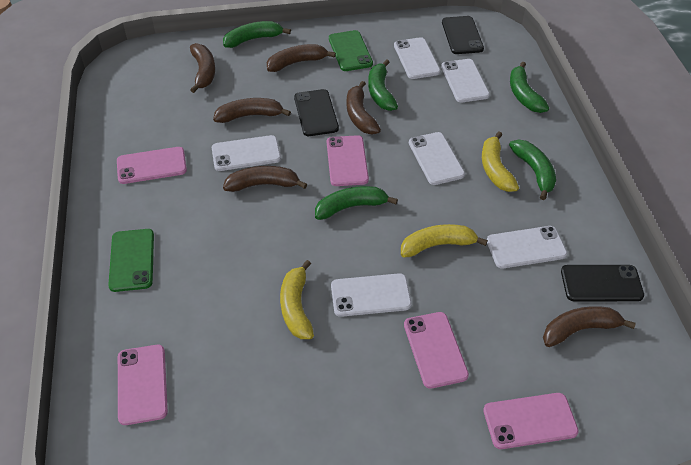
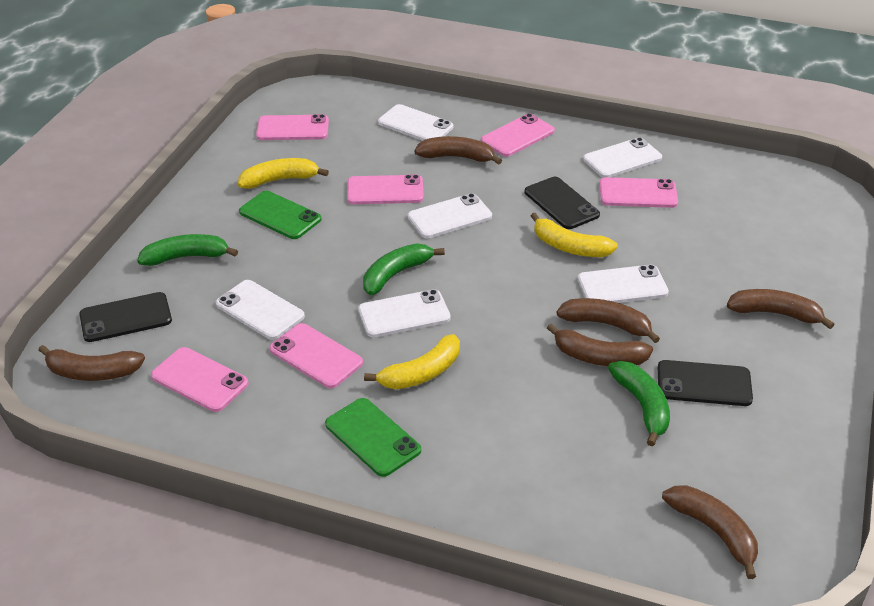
green banana: [223,21,291,48] [315,186,398,220] [368,59,398,111] [509,140,556,200] [510,62,549,113] = 5 -> [137,234,238,266] [363,243,445,295] [608,361,670,446] = 3
pink phone: [117,147,187,184] [118,345,168,425] [327,135,369,186] [404,312,469,389] [483,393,579,449] = 5 -> [151,347,248,412] [256,114,329,140] [269,323,363,388] [347,174,424,204] [481,113,555,157] [599,177,678,208] = 6

